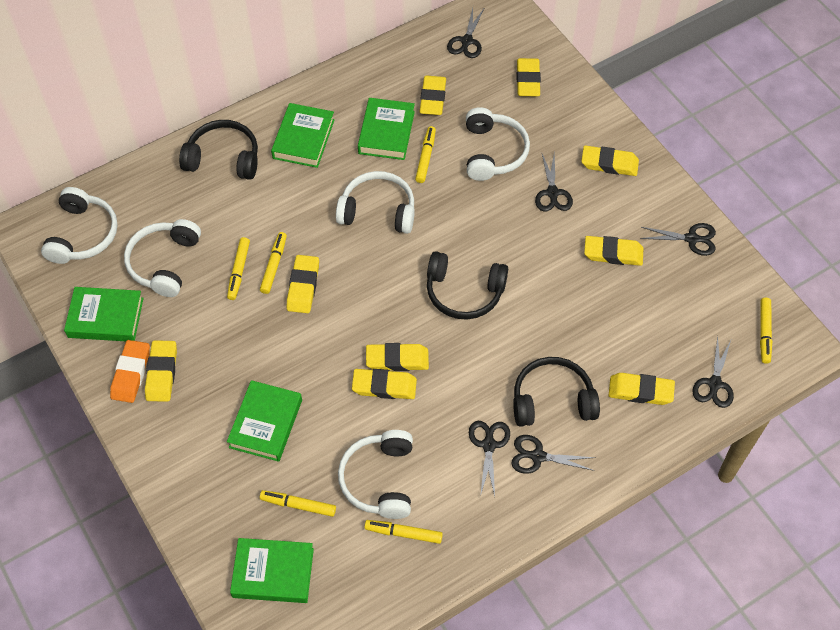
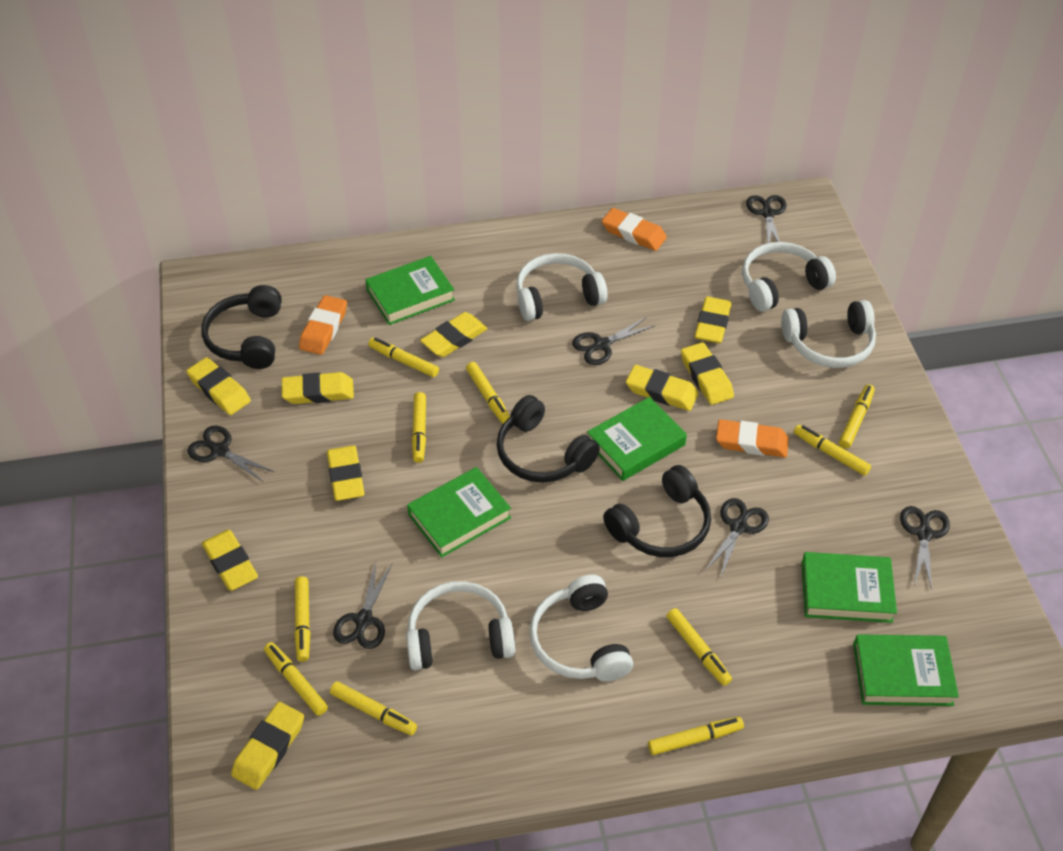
orange eraser: [110,340,150,403] = 1 -> [299,295,347,355] [602,208,667,251] [716,419,789,458] = 3
yellow marker: [227,237,250,300] [260,232,287,294] [260,490,336,517] [364,520,443,544] [415,126,436,183] [760,298,772,364] = 6 -> [264,642,328,716] [294,576,310,662] [330,681,417,735] [368,338,439,377] [412,392,426,463] [466,362,510,423] [648,717,744,755] [666,608,732,686] [794,424,871,476] [839,384,875,449] = 10

